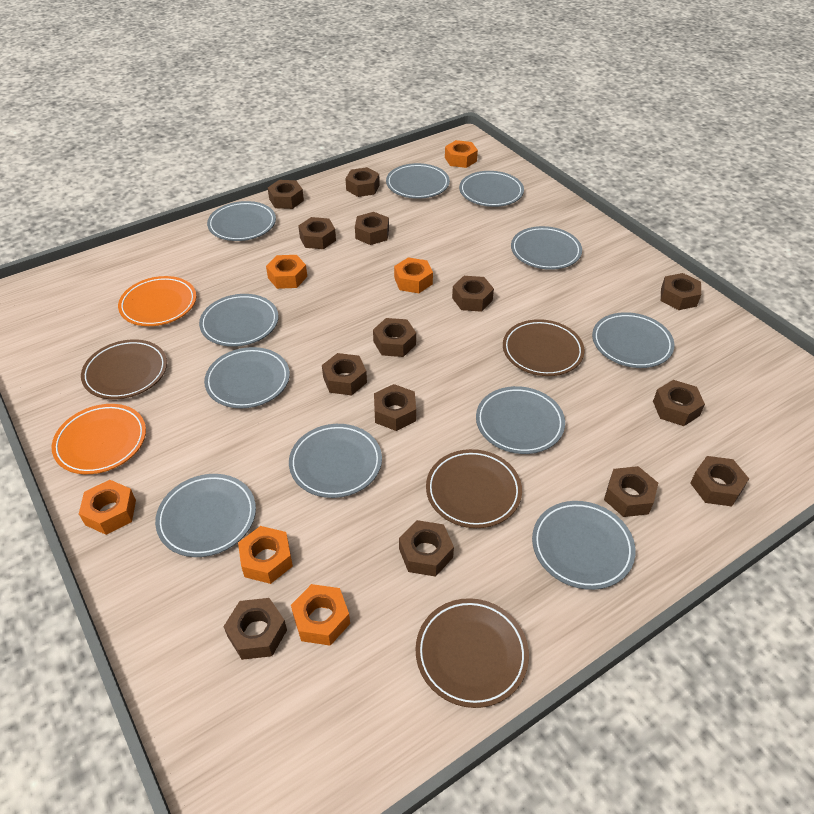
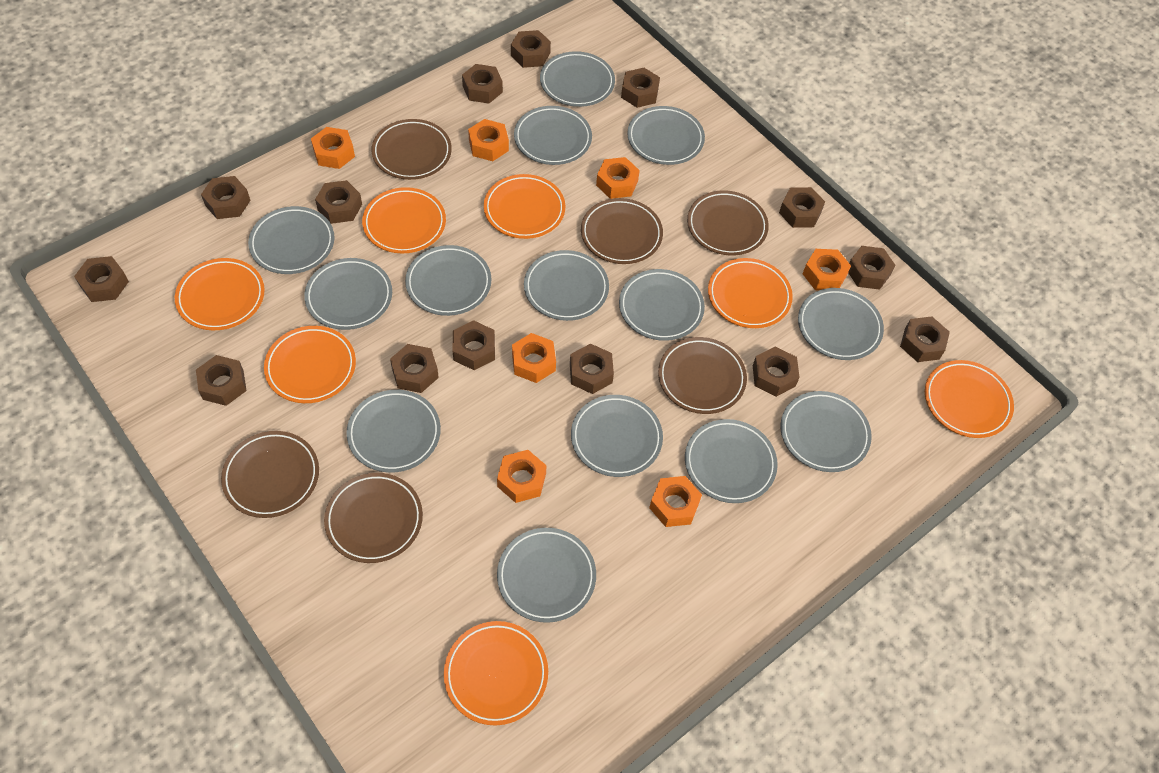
brown plate: [81,339,167,399] [415,598,529,708] [426,449,522,528] [503,319,585,376] = 4 -> [221,431,319,518] [324,473,423,563] [371,119,452,180] [581,198,663,264] [658,337,747,414] [687,190,769,255] = 6
grey plate: [155,474,256,557] [199,294,278,347] [204,347,290,408] [207,201,276,241] [289,424,382,498] [386,163,450,199] [459,171,524,207] [476,386,565,454] [511,226,582,270] [532,501,636,590] [592,312,675,368] = 11 -> [248,206,335,274] [304,258,392,330] [347,390,441,473] [405,245,491,316] [497,528,596,623] [514,106,592,165] [524,250,609,321] [540,51,615,107] [571,395,663,477] [619,269,705,341] [627,106,705,165] [685,419,778,503] [780,391,872,472] [798,288,884,360] = 14
orange nut: [79,480,136,535] [238,526,293,584] [266,255,307,289] [291,584,350,646] [394,257,433,293] [445,140,478,168] = 6 -> [311,127,355,169] [468,119,509,161] [497,450,547,503] [512,333,556,383] [596,157,640,199] [649,476,702,527] [803,249,851,290] = 7
orange plate: [52,404,146,474] [118,276,196,326] = 2 -> [175,258,265,330] [264,326,356,403] [362,187,446,253] [444,621,548,726] [484,174,565,239] [708,258,793,328] [925,360,1014,438] = 7

